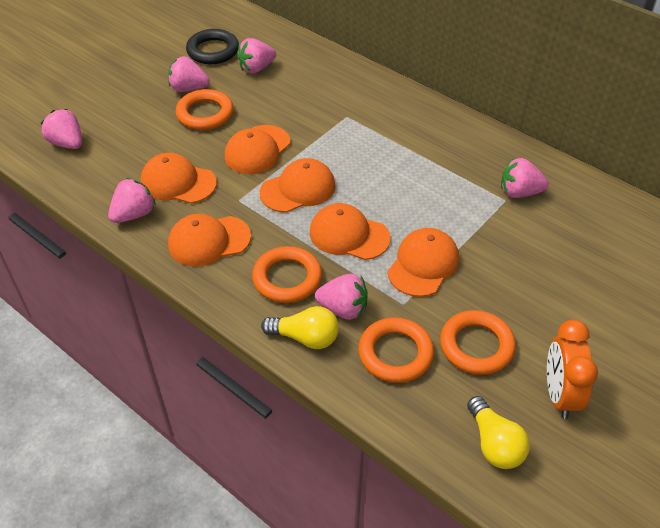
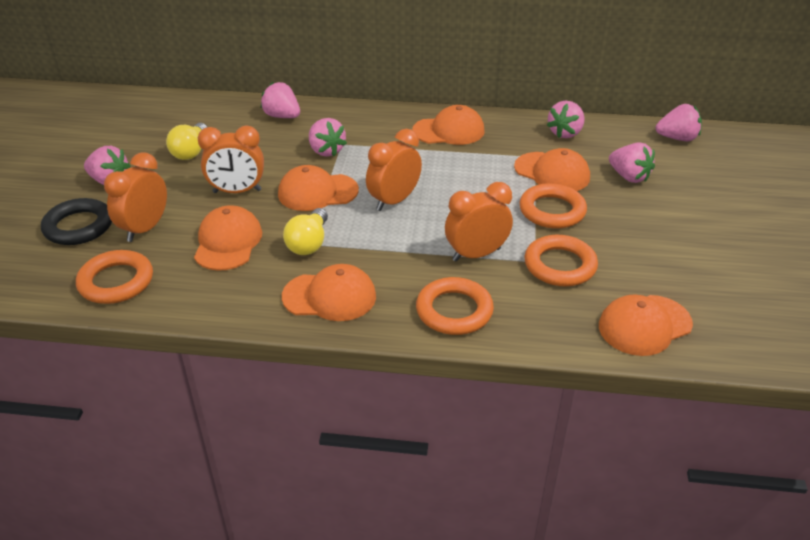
orange clock: [547,319,598,419] = 1 -> [104,152,167,242] [198,125,264,193] [366,129,422,211] [445,182,513,262] = 4

